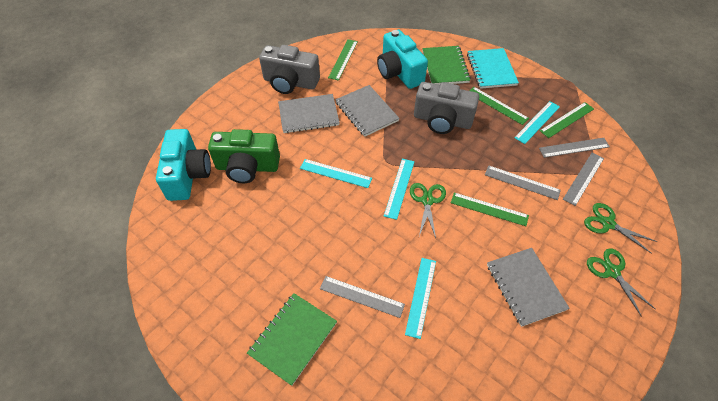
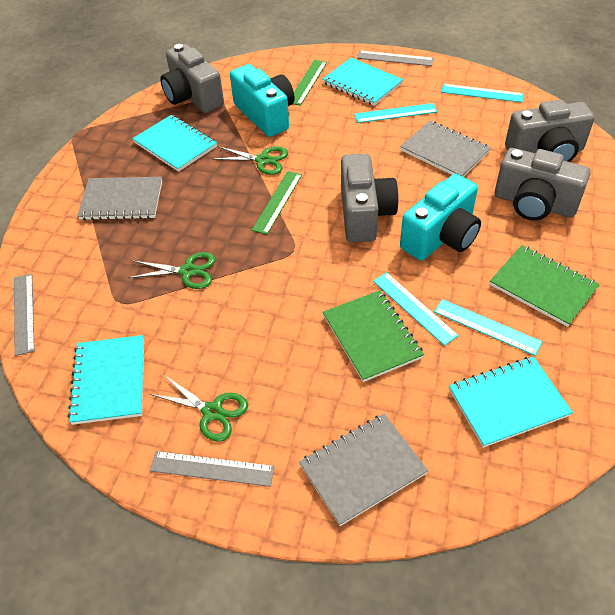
green camera: [208,129,280,183] = 1 -> none = 0
green ruler: [328,39,358,81] [451,192,529,226] [469,87,529,125] [540,102,594,138] = 4 -> [252,171,302,235] [293,60,327,106] = 2
grey camera: [259,45,320,94] [414,82,479,134] = 2 -> [160,44,224,113] [341,154,399,242] [495,148,591,220] [505,100,595,162] = 4
grey ruler: [320,276,405,318] [485,165,561,200] [539,138,610,158] [563,153,604,206] = 4 -> [14,274,35,356] [150,451,274,487] [357,51,434,66] = 3
turquoise notebook: [467,48,519,89] = 1 -> [68,335,144,425] [132,115,217,172] [322,58,403,106] [449,356,573,448] = 4

